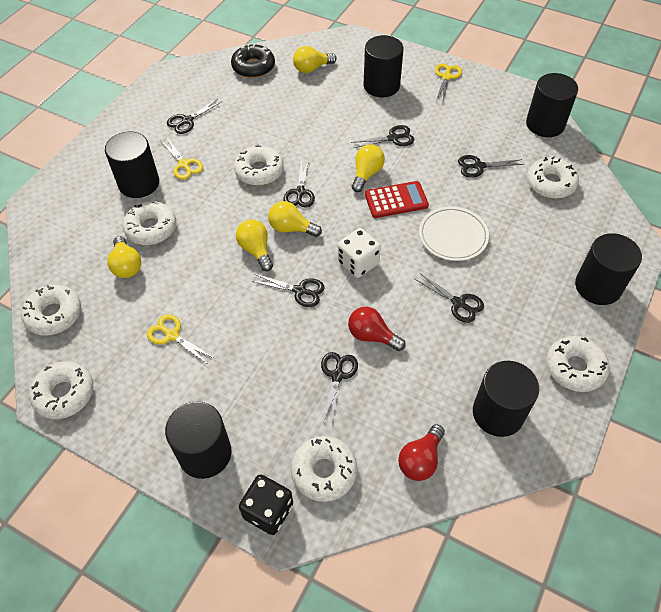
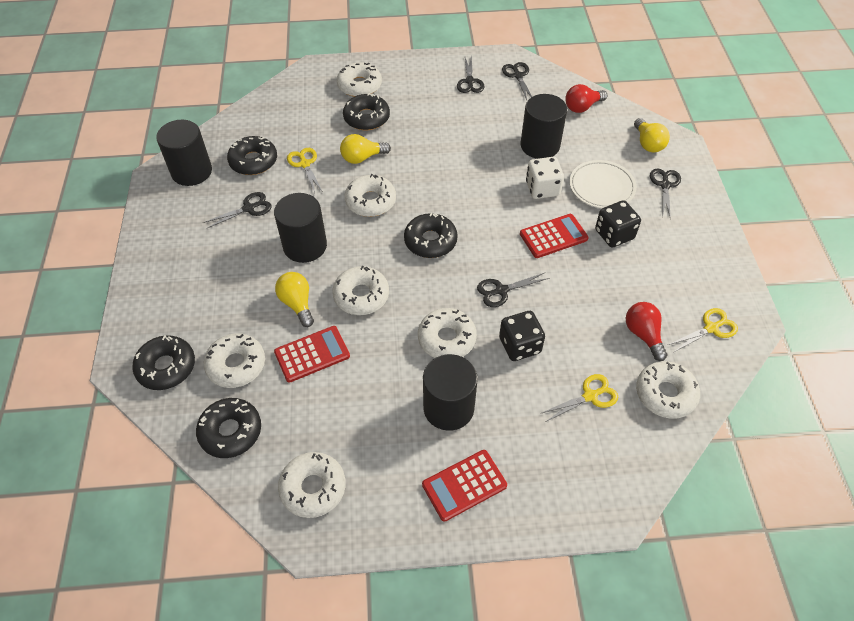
black cylinder: [105,131,159,198] [165,401,231,479] [363,35,403,97] [473,361,539,437] [526,73,578,137] [575,233,642,305] = 6 -> [156,120,212,186] [274,193,327,263] [423,354,478,431] [521,94,567,159] = 4
black dice: [239,474,293,535] = 1 -> [499,311,545,361] [595,200,641,248] = 2
black donut: [231,43,275,78] = 1 -> [132,335,195,390] [196,398,261,458] [227,136,277,175] [343,93,390,130] [404,213,458,258] = 5
black scissors: [167,99,221,134] [251,274,325,307] [283,159,315,208] [321,352,358,424] [351,125,414,148] [415,273,484,323] [458,155,524,178] = 7 -> [203,192,272,229] [457,55,484,93] [477,272,549,307] [502,62,532,100] [650,168,681,219] = 5
red calculator: [365,181,429,218] = 1 -> [274,326,350,383] [422,450,507,522] [520,214,589,258] = 3
yellow light bulb: [107,236,141,278] [236,219,273,271] [268,201,322,237] [293,46,337,73] [352,144,385,192] = 5 -> [275,272,314,327] [340,134,391,164] [634,118,670,153] = 3

